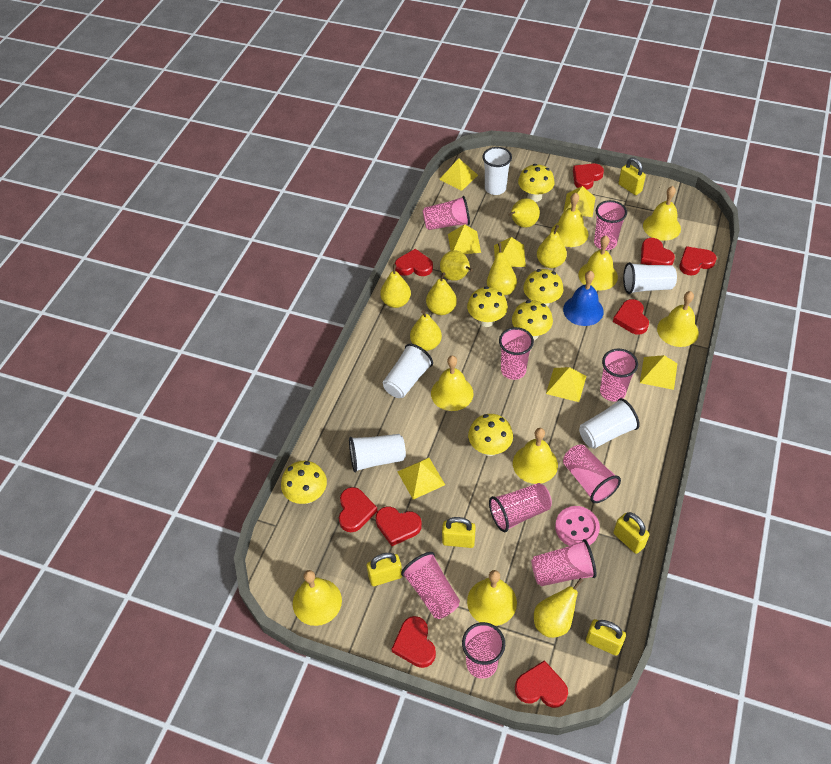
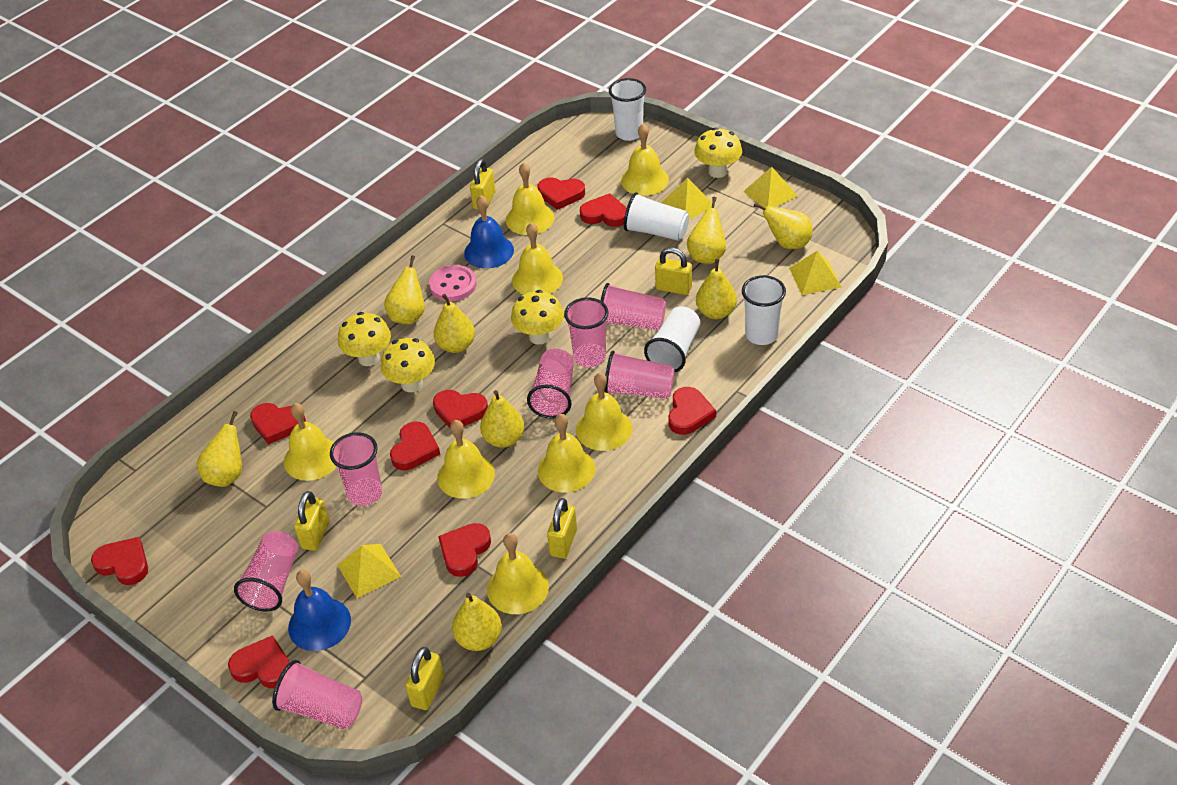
blue bell: [563,271,604,326] = 1 -> [288,570,351,651] [464,195,514,269] = 2
pink cup: [401,552,460,619] [423,196,470,230] [462,622,505,679] [489,483,552,532] [499,327,534,380] [531,539,597,586] [563,445,621,503] [594,200,627,250] [600,349,638,402] = 9 -> [234,531,298,611] [272,660,362,730] [330,432,382,506] [527,349,574,419] [564,297,608,367] [601,283,666,330] [604,351,675,399] = 7
white cup: [349,434,406,473] [383,344,433,398] [483,147,512,195] [579,398,640,449] [623,262,677,294] = 5 -> [609,78,646,141] [624,193,689,241] [644,306,700,373] [742,275,786,345] = 4
yellow mushroom: [281,461,327,504] [467,286,508,327] [468,414,513,456] [512,300,553,340] [518,164,555,202] [523,269,563,306] = 6 -> [338,312,391,366] [381,338,435,392] [511,290,564,344] [694,128,742,178] = 4
yellow pyramid: [397,458,445,500] [439,158,478,191] [448,224,481,254] [494,237,526,267] [546,367,587,402] [563,186,596,217] [640,355,678,390] = 7 -> [338,544,401,598] [661,178,715,220] [743,167,798,208] [789,251,842,295] = 4

